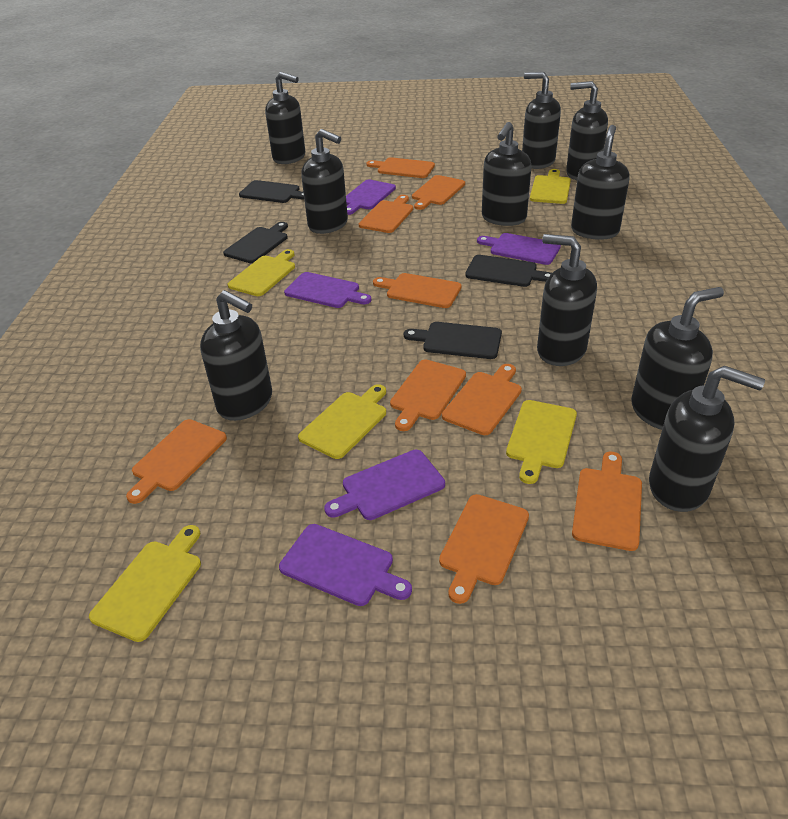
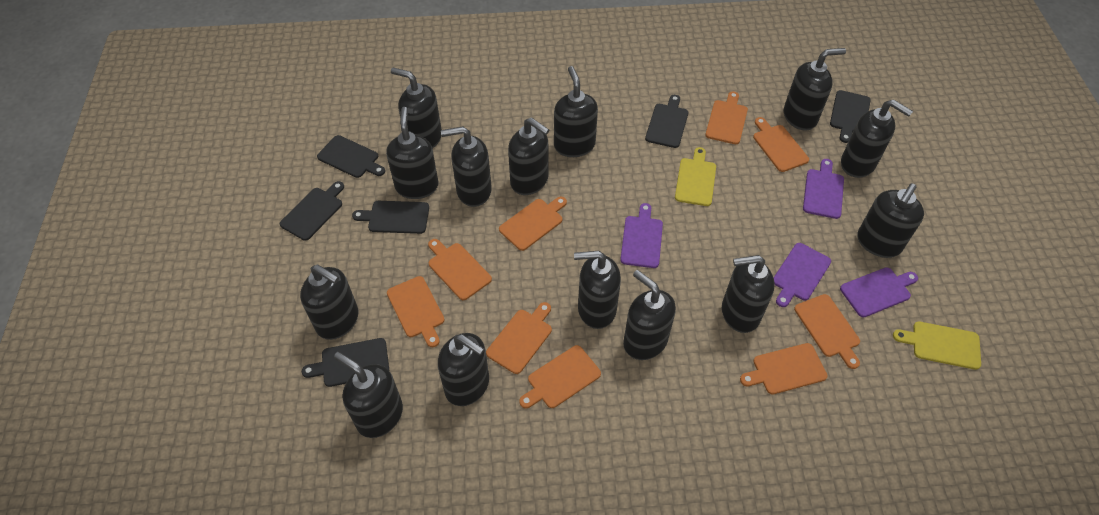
black cutting board: [223,222,288,263] [239,180,304,203] [404,322,502,359] [465,255,552,287] = 4 -> [280,181,344,241] [302,338,389,387] [317,135,385,178] [352,201,429,234] [645,95,688,148] [830,90,871,143] = 6
black soap dispenser: [200,290,272,421] [265,72,305,164] [301,129,348,234] [482,122,531,226] [522,72,561,169] [537,234,597,366] [566,81,608,180] [571,125,629,240] [631,287,724,430] [649,366,765,512] = 10 -> [300,265,358,340] [334,352,403,438] [386,107,439,199] [391,68,442,149] [438,333,489,406] [441,126,492,207] [508,117,549,195] [554,66,598,157] [574,251,621,329] [623,270,676,360] [722,255,775,333] [784,48,846,131] [841,99,913,178] [857,183,924,258] = 14
purple cutting board: [279,524,412,606] [284,272,371,308] [324,450,445,520] [346,180,396,215] [477,233,561,265] = 5 -> [620,203,663,268] [774,243,831,307] [803,159,844,219] [840,267,918,318] = 4
yellow cutting board: [89,525,201,642] [228,249,295,296] [298,384,386,459] [506,400,577,484] [530,169,571,204] = 5 -> [675,147,716,206] [893,321,981,370] = 2

